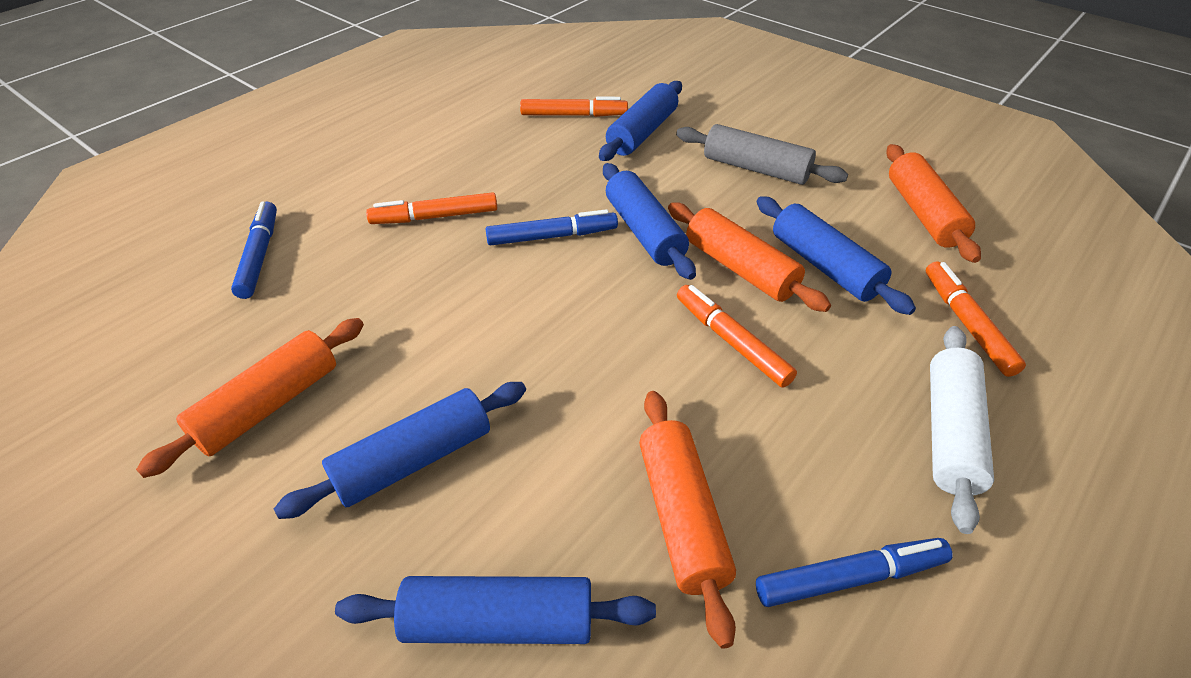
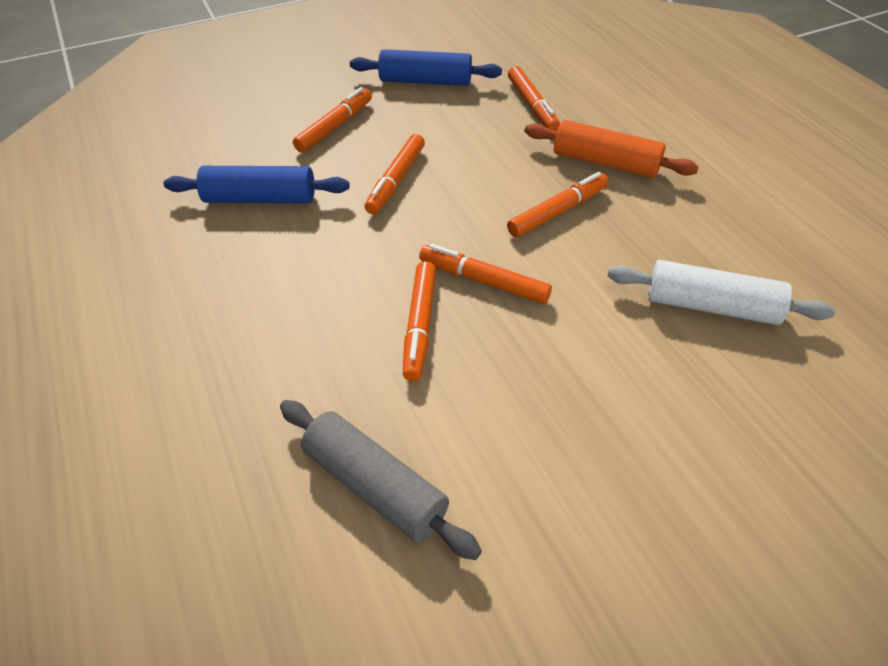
blue marker: [231,201,277,299] [486,209,618,246] [756,538,953,607] = 3 -> none = 0
blue rolling pin: [274,382,526,519] [335,576,656,644] [599,81,682,161] [603,163,696,280] [757,196,916,315] = 5 -> [164,166,349,203] [350,49,502,86] = 2
orange marker: [366,192,497,224] [520,97,628,117] [677,285,797,388] [926,261,1026,377] = 4 -> [293,87,372,152] [365,134,425,214] [403,261,436,381] [419,244,552,304] [507,172,609,237] [508,66,560,131] = 6
orange rolling pin: [136,318,364,478] [639,391,736,649] [668,202,831,312] [886,144,981,263] = 4 -> [524,120,699,178] = 1

